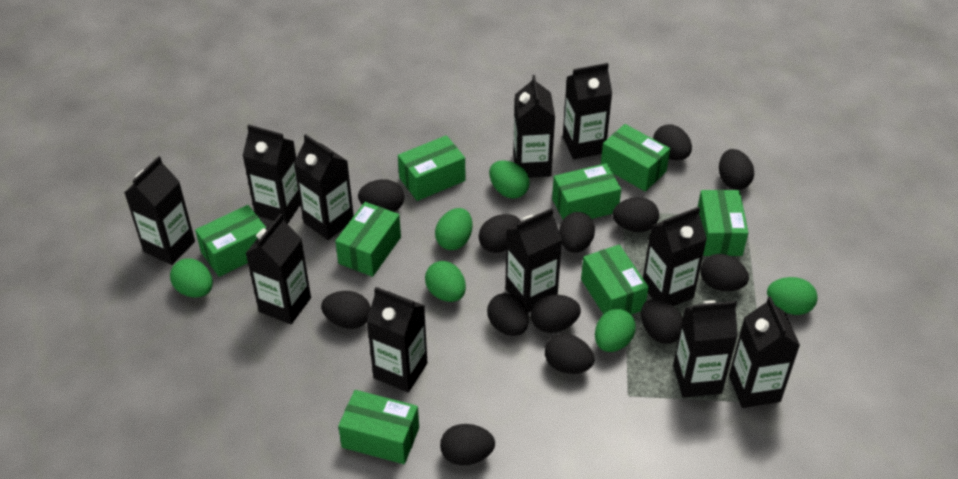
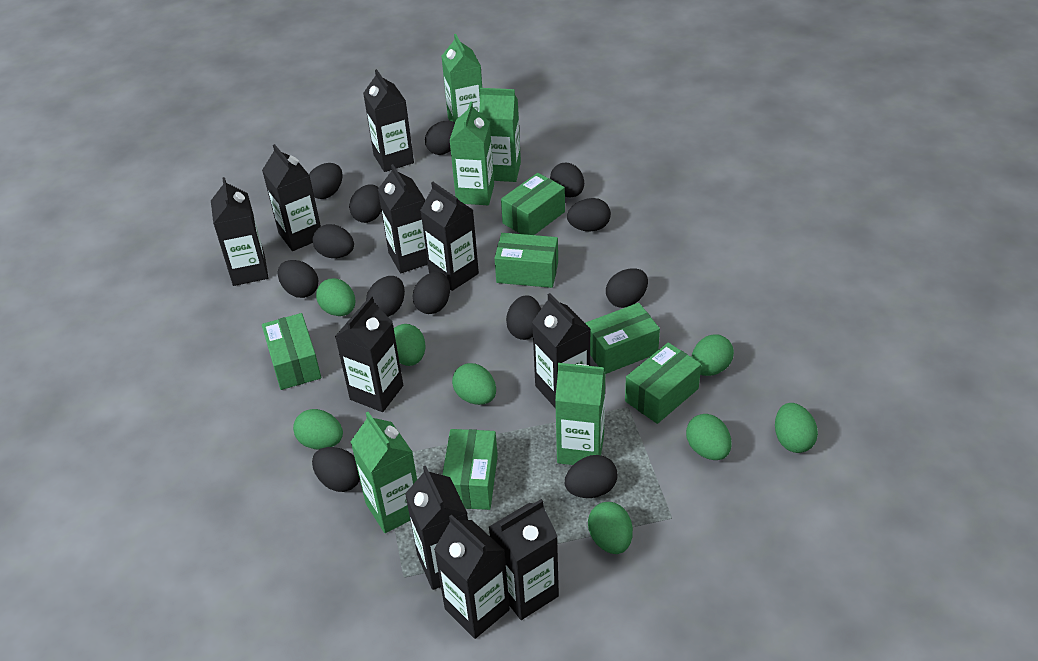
black carton: [124,156,195,265] [243,124,301,224] [245,214,311,324] [294,134,354,240] [367,287,427,392] [505,208,562,313] [513,75,555,178] [563,63,612,159] [643,207,707,306] [673,300,738,398] [729,296,800,408] = 11 -> [211,177,269,286] [262,144,321,251] [335,296,403,412] [363,69,414,172] [378,164,428,274] [405,466,468,590] [420,182,479,291] [434,514,510,639] [489,499,559,620] [532,293,591,409] = 10
green box: [195,205,266,277] [335,202,401,277] [338,390,419,464] [398,135,465,201] [552,163,621,219] [581,245,649,315] [601,124,670,192] [698,190,748,256] = 8 -> [262,313,321,390] [442,429,498,510] [494,233,558,288] [501,173,565,235] [585,303,660,374] [625,342,701,424] = 6
green carton: none = 0 -> [351,412,417,533] [441,34,482,122] [449,101,494,205] [479,88,521,182] [555,363,606,465] = 5
green egg: [170,258,213,297] [425,261,466,302] [435,208,472,250] [489,160,530,199] [595,309,636,352] [767,277,818,315] = 6 -> [293,409,343,450] [316,278,355,316] [394,324,426,366] [452,363,496,405] [588,502,633,554] [686,414,732,460] [692,334,734,376] [775,403,818,453] = 8

